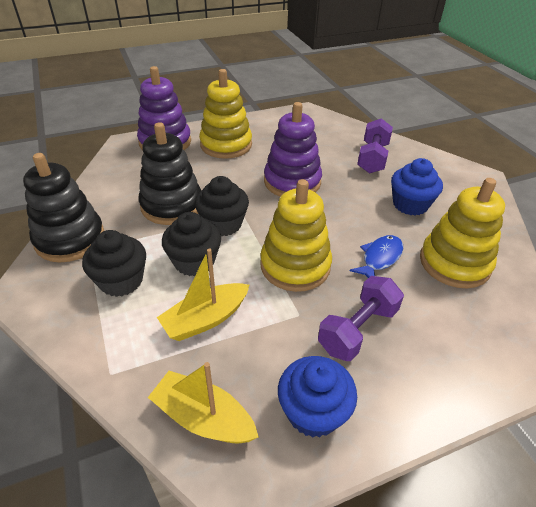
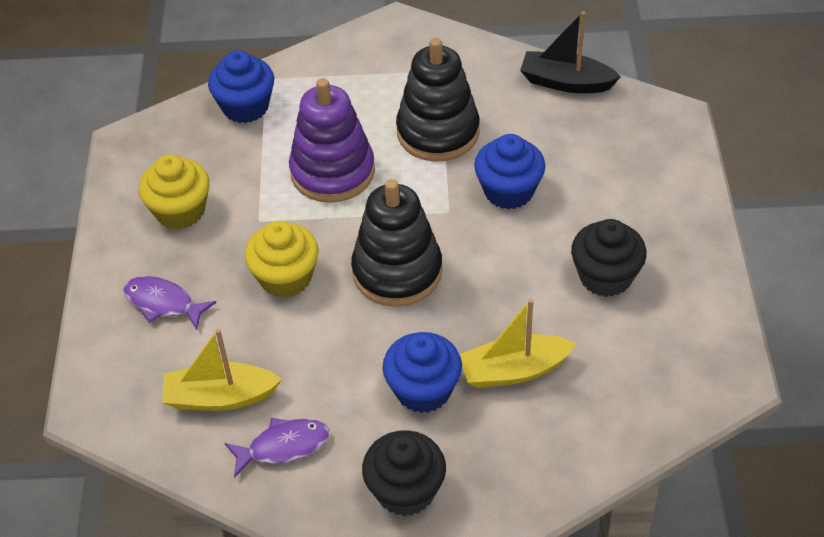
black boat: none = 0 -> [520,11,621,93] = 1
black cupcake: [82,230,146,297] [162,212,221,276] [195,176,249,236] = 3 -> [362,430,446,516] [571,219,647,297] = 2
blue cupcake: [278,356,357,438] [391,158,443,215] = 2 -> [208,50,274,123] [382,332,462,413] [474,134,545,209] = 3
blue fish: [350,235,403,278] = 1 -> none = 0
purple dumbbell: [318,276,404,361] [357,118,393,173] = 2 -> none = 0
purple fish: none = 0 -> [124,276,216,330] [225,418,329,478] = 2
purple stacking toy: [137,66,191,150] [264,102,322,197] = 2 -> [289,78,375,203] = 1
yellow cupcake: none = 0 -> [139,154,210,229] [245,221,319,298] = 2
yellow stacking toy: [199,69,252,159] [260,179,332,292] [420,178,505,288] = 3 -> none = 0

